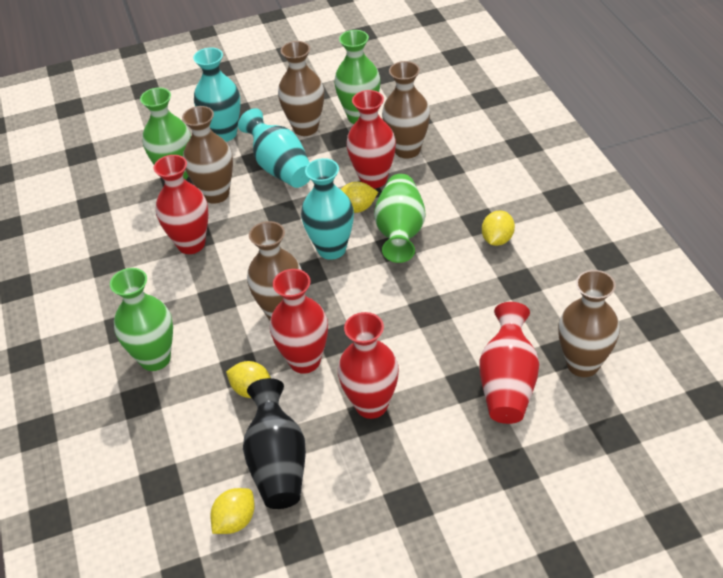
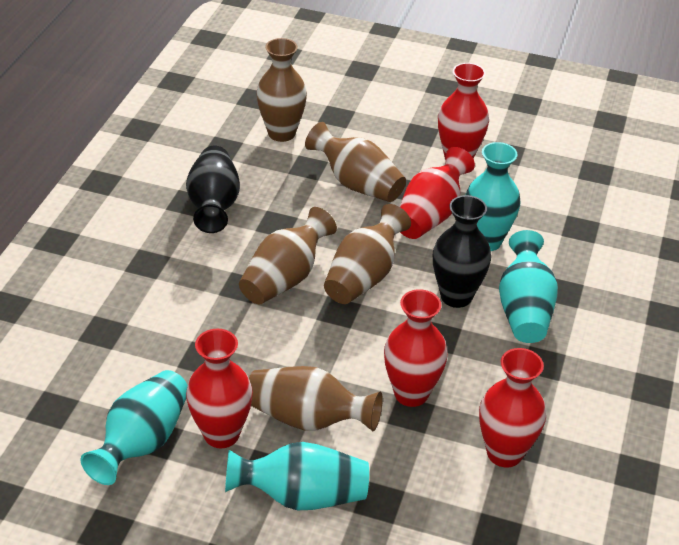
black vase: [243,378,306,509] = 1 -> [186,146,240,233] [433,195,491,308] = 2
green vase: [110,268,173,371] [140,87,191,180] [334,30,380,124] [374,174,425,263] = 4 -> none = 0
turquoise vase: [193,47,241,142] [238,108,310,188] [301,158,354,260] = 3 -> [81,370,188,485] [225,442,369,510] [465,142,521,251] [499,230,558,343] = 4
yellow lemon: [210,488,255,534] [226,361,271,398] [341,182,378,213] [482,210,515,246] = 4 -> none = 0

